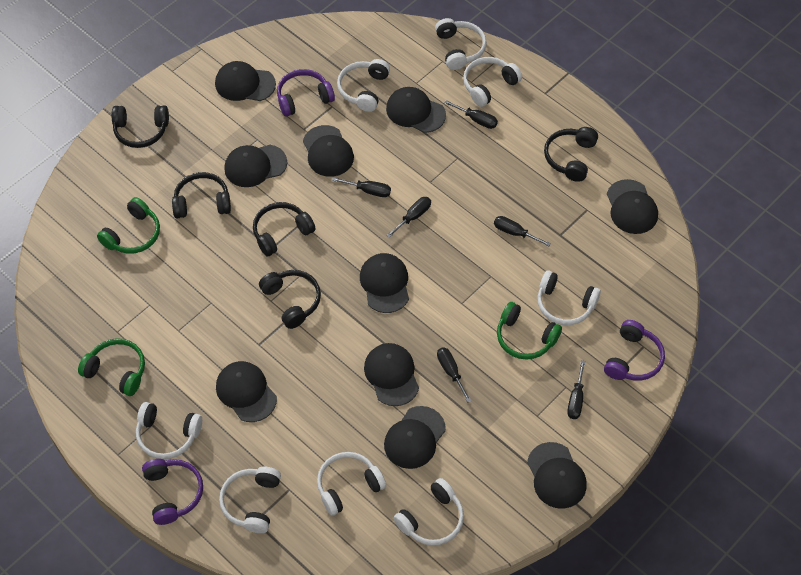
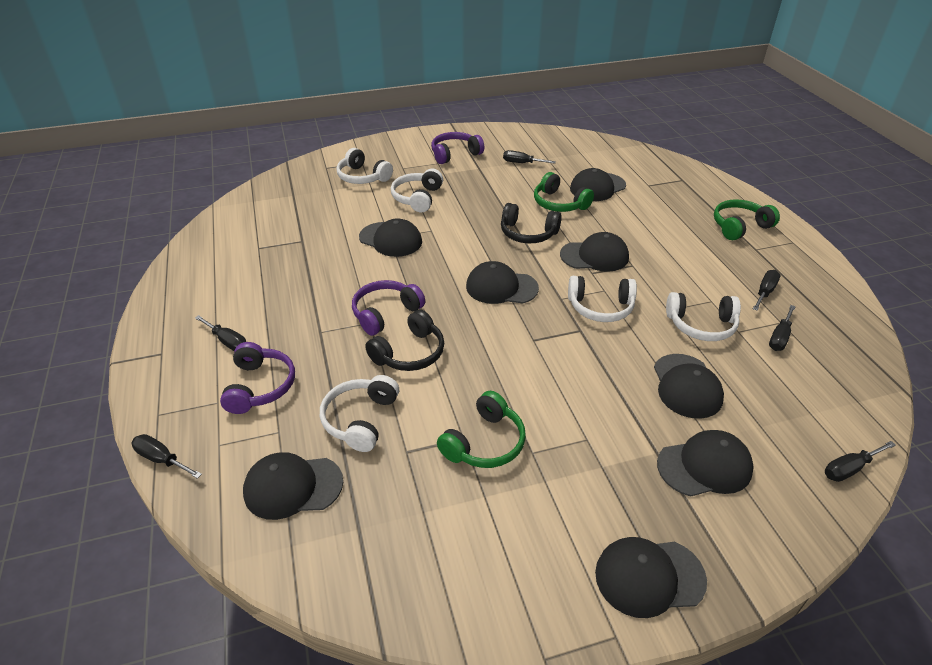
black cap: [215,61,276,101] [216,361,277,422] [224,145,287,187] [303,125,354,177] [360,253,409,313] [364,343,419,406] [384,406,446,469] [386,87,446,133] [527,442,587,509] [607,179,658,234] = 10 -> [243,452,343,520] [359,218,422,257] [466,261,539,304] [560,232,629,272] [570,168,626,201] [595,537,707,618] [654,354,724,419] [657,430,754,496] = 8
black headphones: [112,106,169,148] [172,172,231,218] [253,202,316,256] [259,270,321,329] [544,127,598,182] = 5 -> [365,309,444,371] [501,203,562,243] = 2
white headphones: [136,402,202,459] [219,467,281,533] [317,452,386,516] [337,59,390,112] [394,478,464,546] [435,18,487,70] [463,57,522,107] [537,270,601,325] = 8 -> [320,375,399,452] [336,148,393,184] [391,169,443,212] [568,276,637,322] [666,292,741,341] = 5

